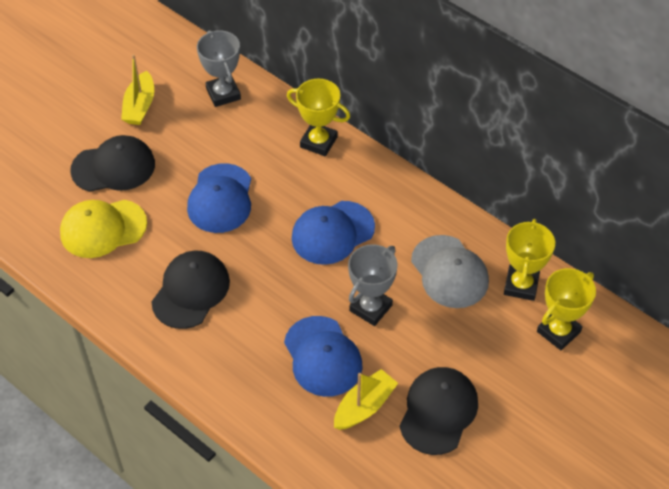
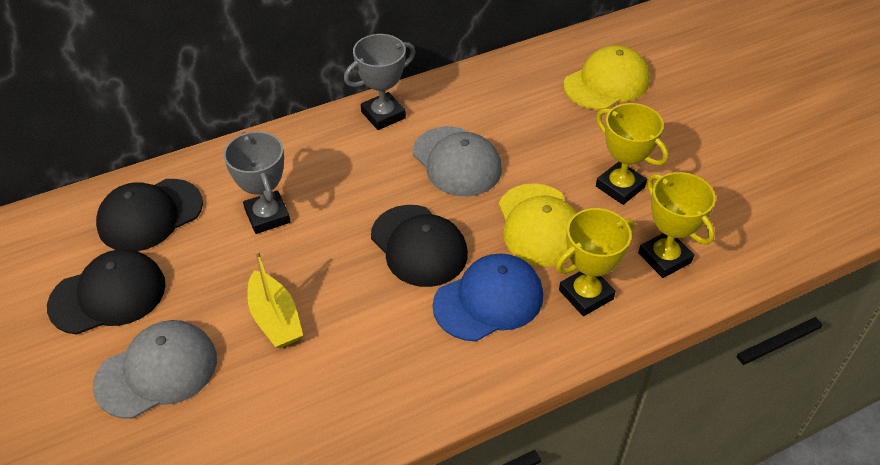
blue cap: [187,163,251,233] [284,316,363,397] [292,201,375,265] = 3 -> [433,253,543,341] = 1
grey cap: [411,235,489,308] = 1 -> [93,320,217,419] [413,126,502,196] = 2
yellow boat: [121,54,154,125] [334,369,398,430] = 2 -> [247,250,303,348] = 1
yellow cap: [60,200,147,258] = 1 -> [499,183,577,266] [563,45,650,110] = 2

